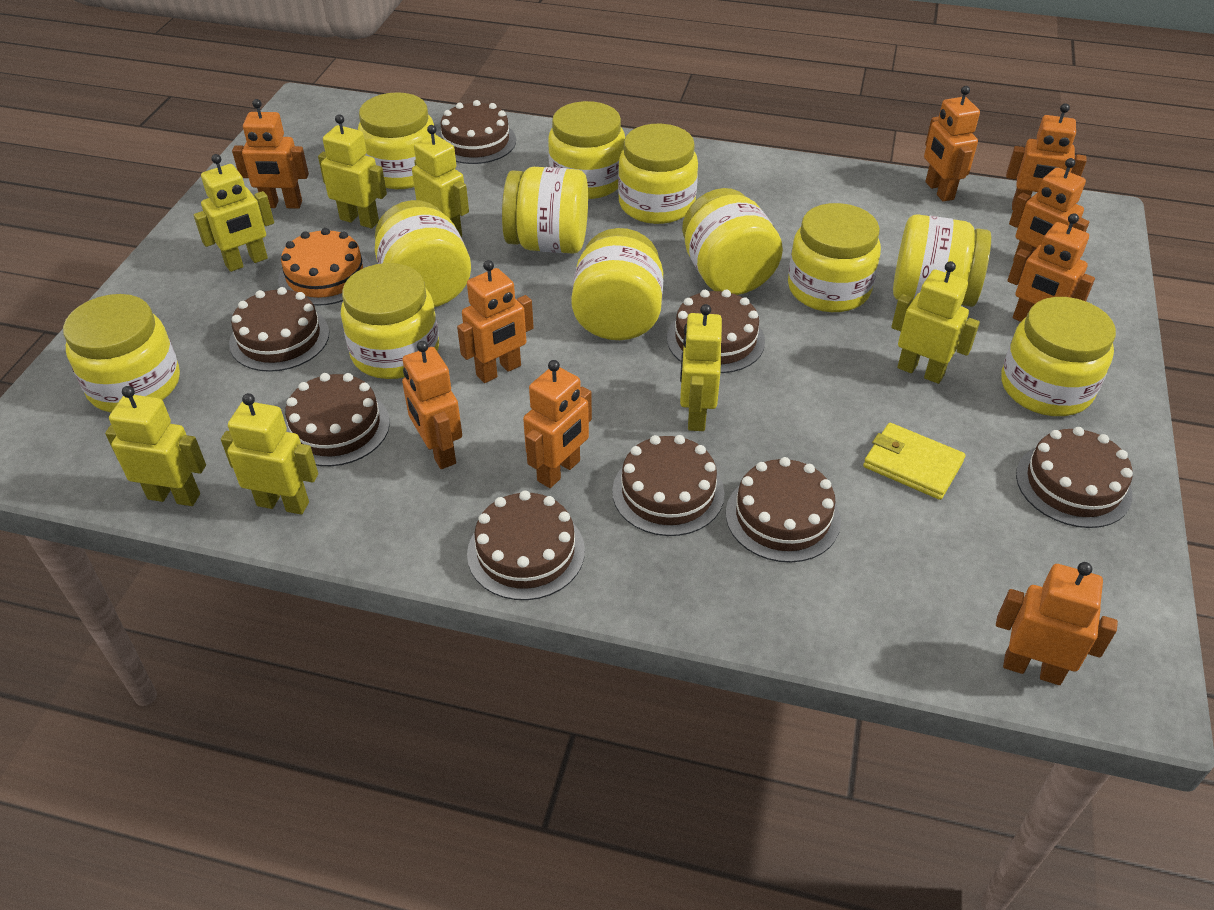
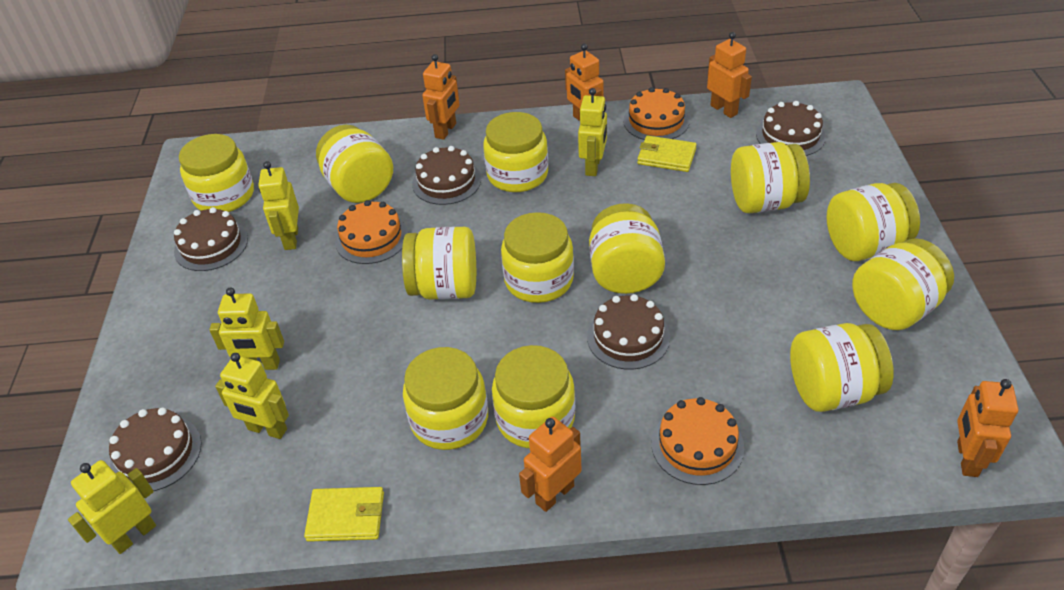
brown cake: [229,287,329,372] [285,373,390,466] [438,100,516,164] [467,491,585,600] [612,435,725,536] [667,290,765,373] [726,457,841,563] [1016,427,1133,528] = 8 -> [109,407,202,491] [174,207,248,271] [412,146,481,205] [587,294,670,370] [756,101,826,156] = 5
orange cake: [278,228,371,306] = 1 -> [335,200,408,264] [623,87,690,140] [651,397,744,485] = 3
orange robot: [232,99,309,209] [402,341,462,469] [457,260,534,383] [523,360,592,488] [924,86,980,202] [996,562,1118,685] [1006,103,1087,210] [1007,213,1095,322] [1009,158,1089,261] = 9 -> [422,54,460,140] [519,417,581,512] [565,44,604,121] [707,32,752,118] [957,379,1018,477] = 5
yellow robot: [105,386,206,506] [194,154,274,272] [221,393,318,515] [318,114,387,228] [412,125,469,237] [680,304,722,431] [891,261,980,384] = 7 -> [68,460,156,554] [209,288,284,370] [215,353,289,439] [258,161,299,250] [578,88,607,176] = 5
yellow wallet: [863,423,965,500] = 1 -> [304,487,384,542] [637,135,697,172] = 2

